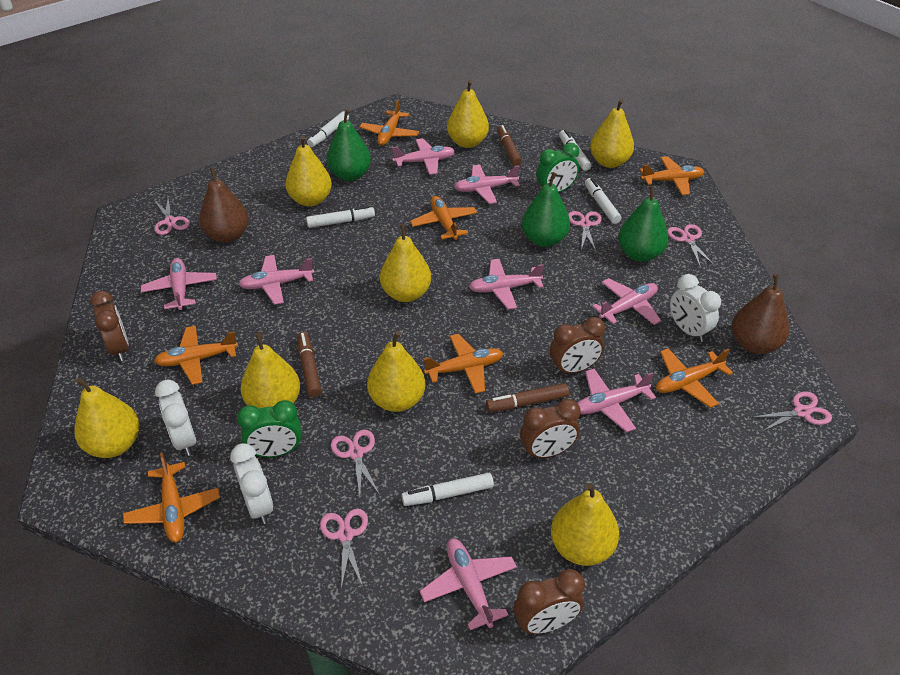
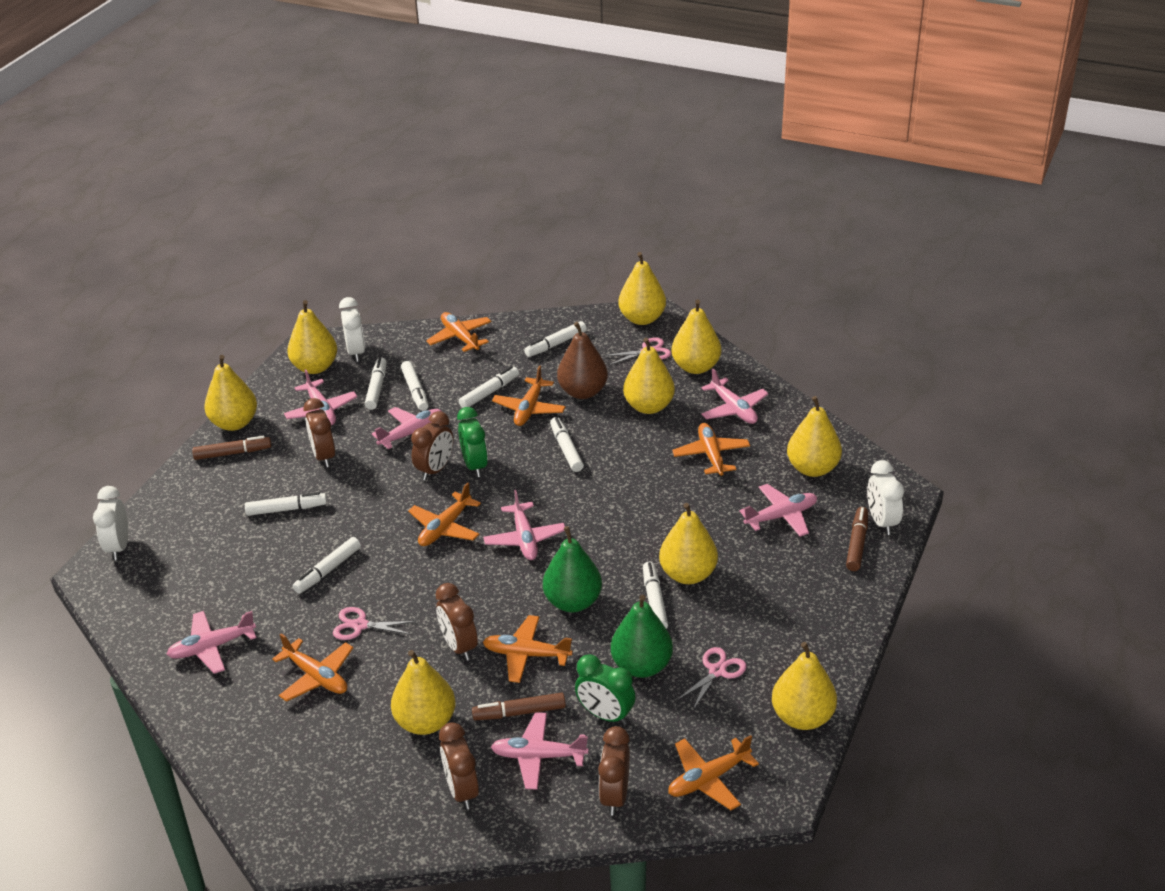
brown clock: [90,291,129,361] [514,569,585,634] [520,399,580,459] [550,317,605,375] = 4 -> [303,398,335,467] [411,411,454,481] [436,583,478,661] [439,722,479,809] [598,726,630,816] = 5
brown pear: [199,167,249,243] [732,274,790,354] = 2 -> [557,322,608,399] = 1
green pear: [327,109,371,181] [522,172,570,247] [618,185,669,262] = 3 -> [543,526,602,612] [611,595,673,678] = 2
pink plane: [141,258,217,310] [239,255,314,305] [392,138,455,175] [420,538,517,630] [454,165,520,204] [469,259,544,309] [577,369,656,432] [592,278,661,325] = 8 -> [166,611,256,674] [284,369,357,425] [372,407,442,449] [483,490,565,560] [491,712,588,790] [701,368,768,424] [739,484,817,537] = 7
pink scissors: [154,198,190,235] [320,509,368,589] [331,430,380,495] [568,211,602,251] [667,224,714,266] [751,392,832,432] = 6 -> [333,607,416,640] [603,337,671,365] [676,647,747,710] = 3
white marker: [306,206,375,228] [307,111,349,147] [401,473,494,506] [559,130,592,171] [585,178,622,224] = 5 -> [245,492,327,516] [293,537,361,594] [365,357,387,410] [401,361,429,411] [459,366,519,408] [524,321,587,357] [550,417,584,472] [643,562,668,629] = 8
yellow pear: [74,377,140,458] [241,332,300,409] [285,136,332,207] [367,331,426,412] [380,224,431,302] [447,80,489,148] [551,483,619,566] [590,99,634,168] = 8 -> [204,355,257,431] [287,300,337,374] [391,650,455,735] [618,252,666,325] [623,338,675,414] [659,503,718,584] [671,299,721,374] [772,642,837,730] [787,396,842,477] = 9

